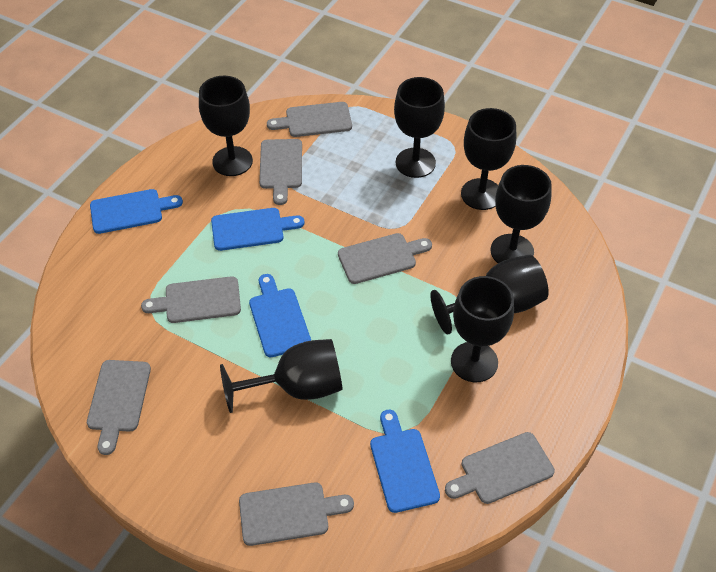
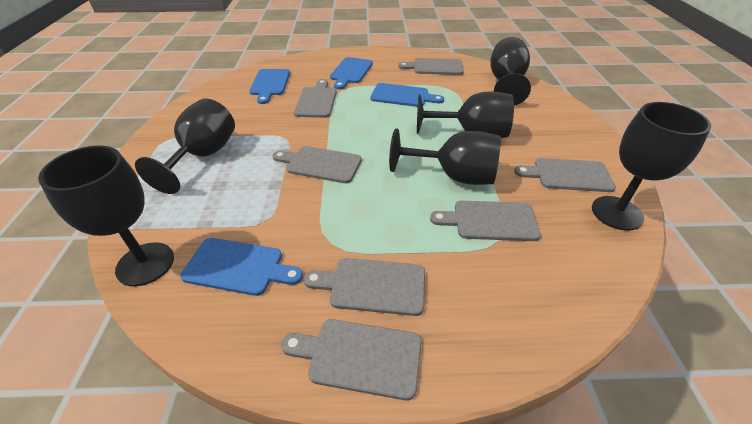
black goblet: [199,76,253,176] [220,339,343,413] [394,77,445,178] [430,255,549,334] [451,276,514,382] [461,108,516,210] [491,165,552,263] = 7 -> [38,145,174,286] [135,98,235,194] [389,128,501,185] [417,91,514,138] [490,37,531,106] [592,102,711,231] = 6

